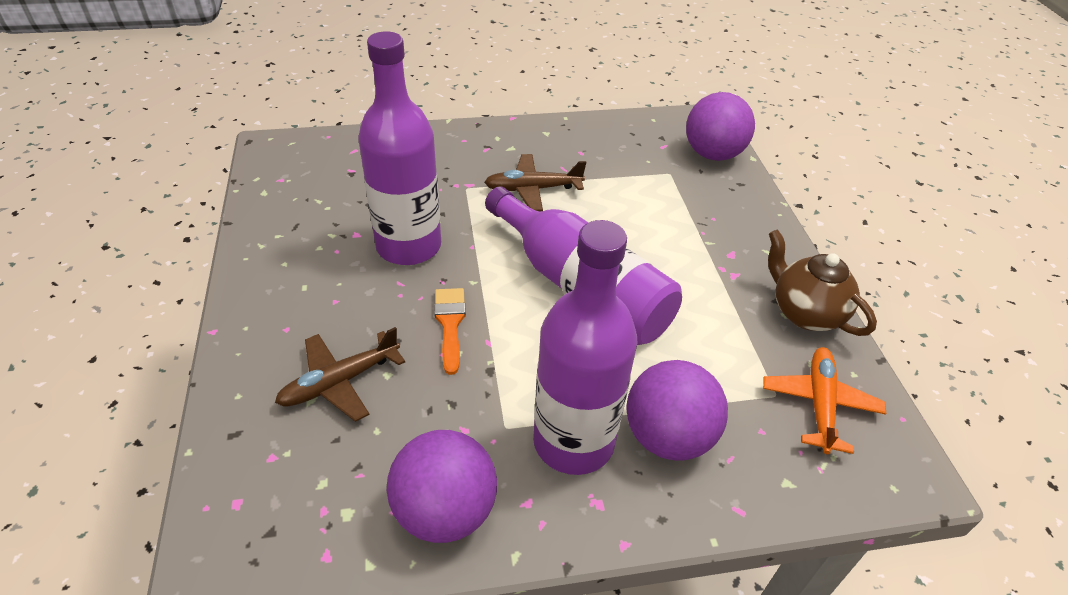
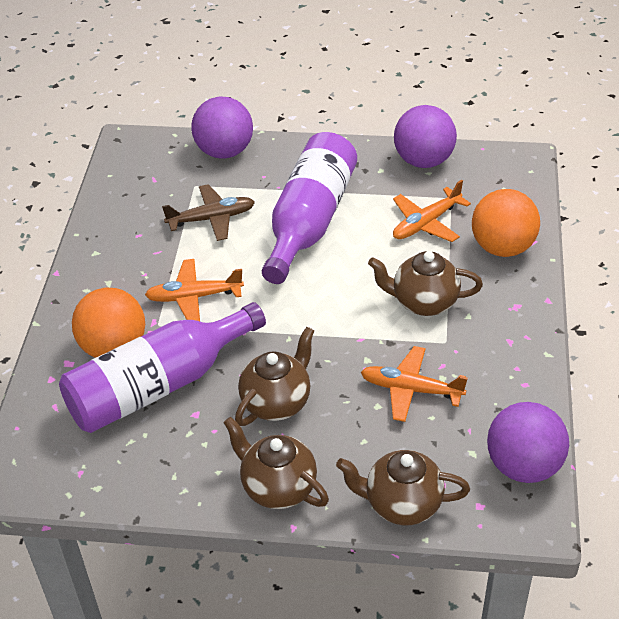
brown plane: [275,327,405,422] [484,154,586,211] = 2 -> [162,184,255,241] = 1
brown teapot: [768,230,877,336] = 1 -> [223,417,329,509] [235,327,314,426] [336,450,470,525] [368,251,483,316] = 4
orange ball: none = 0 -> [72,288,145,358] [472,189,540,257] = 2
orange brush: [434,288,466,375] = 1 -> none = 0
orange plane: [763,347,886,454] = 1 -> [145,259,244,321] [361,346,468,422] [393,180,471,242] = 3
purple bottle: [358,31,441,265] [485,186,682,345] [533,220,637,475] = 3 -> [59,302,266,433] [262,132,357,284] = 2

